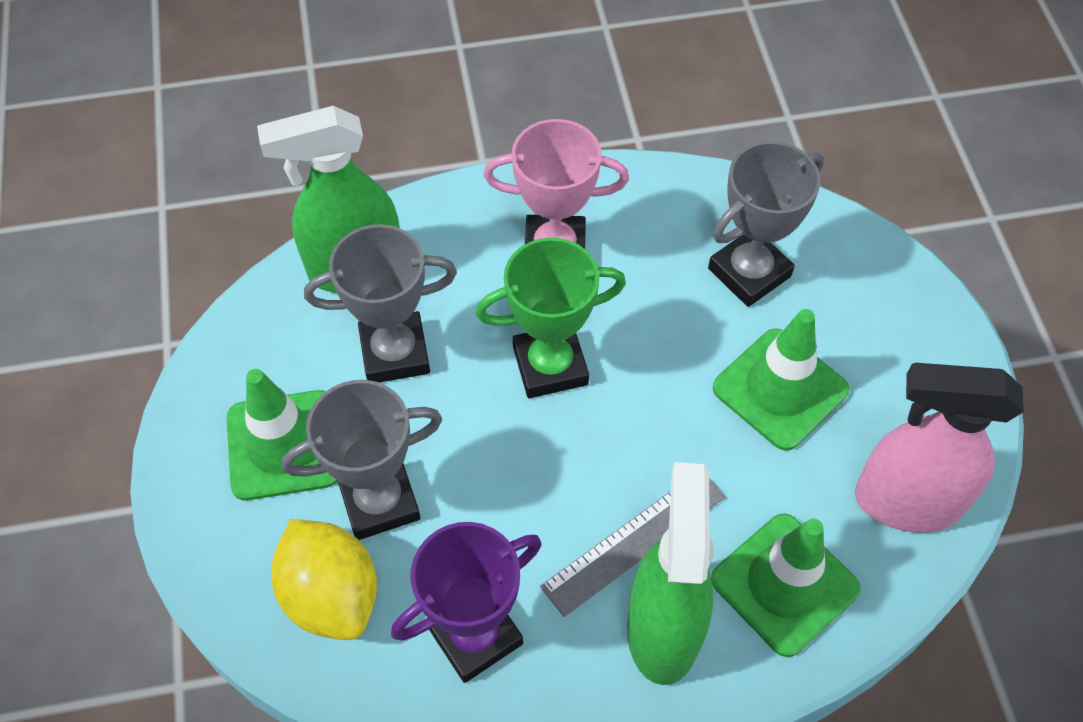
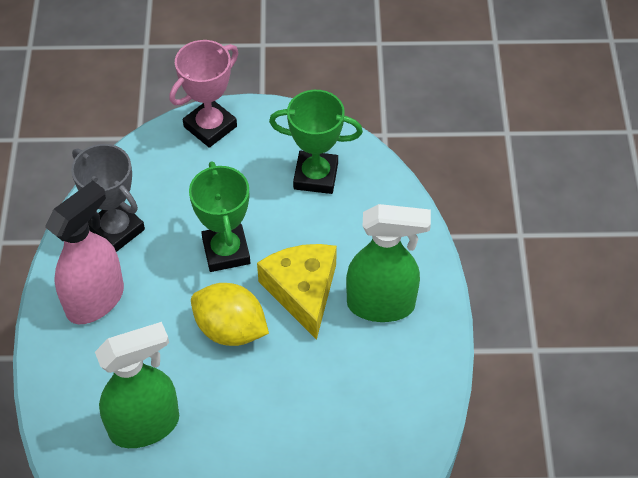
green traffic cone: [227,369,338,500] [711,513,861,657] [713,309,850,451] = 3 -> none = 0
green trophy: [476,238,626,398] = 1 -> [189,162,250,272] [269,90,363,194] = 2
grey ruler: [540,478,726,617] = 1 -> none = 0
grey trophy: [281,380,442,540] [304,224,457,383] [708,141,824,307] = 3 -> [71,144,145,252] = 1
purple trophy: [391,522,542,683] = 1 -> none = 0
yellow cheese: none = 0 -> [257,244,337,340] = 1

